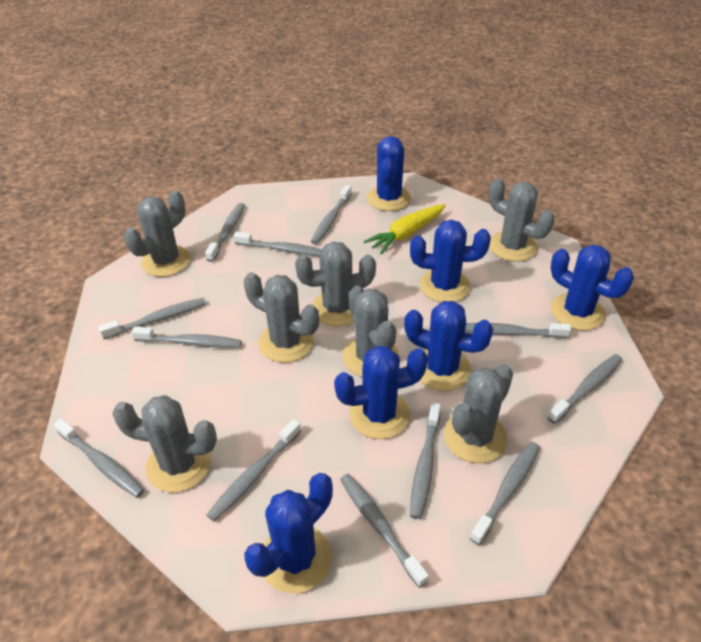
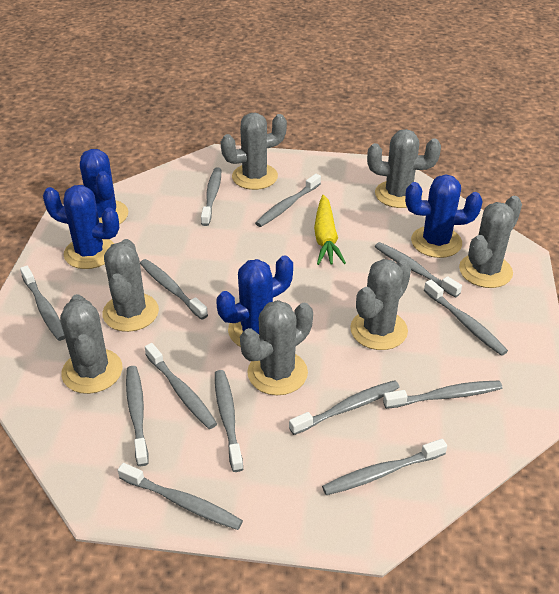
blue cactus: [244,473,333,594] [334,345,428,439] [367,136,411,211] [404,301,493,391] [410,220,491,302] [550,244,634,331] = 6 -> [43,185,119,269] [80,149,128,224] [216,256,293,347] [405,175,483,258] = 4
grey toothbrush: [54,419,145,498] [98,298,206,339] [131,327,242,348] [205,203,245,262] [207,419,301,521] [234,231,322,256] [311,185,352,244] [340,474,429,588] [410,403,441,519] [465,323,571,338] [470,442,540,545] [547,354,622,424] = 12 -> [20,266,65,341] [118,463,243,530] [126,366,148,466] [140,259,208,320] [145,343,217,429] [201,167,221,226] [215,370,243,472] [255,174,321,227] [289,380,400,435] [322,439,447,495] [375,242,462,297] [383,381,503,409] [424,280,508,356] = 13

